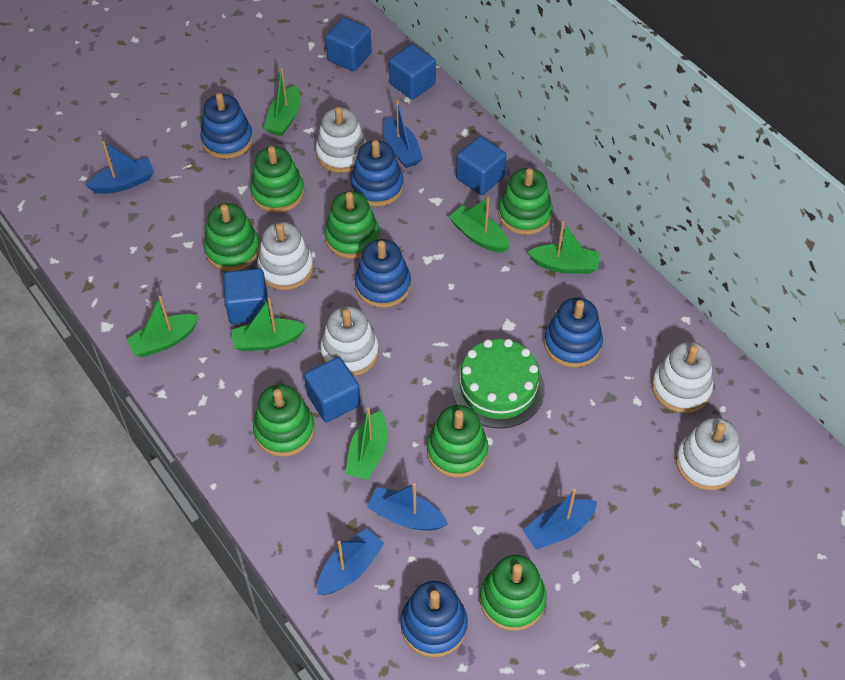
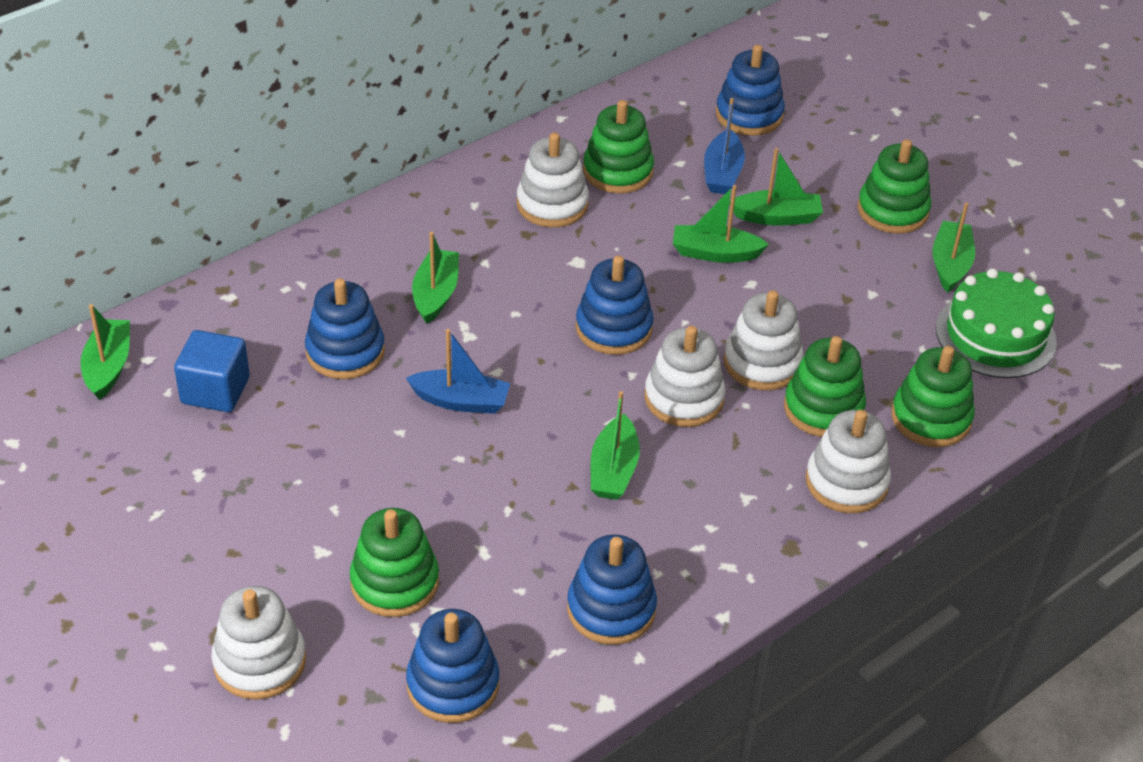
blue boat: [85,141,154,194] [317,528,384,595] [367,483,448,531] [384,100,423,168] [522,489,597,550] = 5 -> [406,329,510,414] [704,98,745,194] = 2
blue cube: [223,268,269,324] [304,357,360,422] [325,17,372,71] [389,44,436,100] [456,136,506,195] = 5 -> [174,330,250,412] = 1
green stacking toy: [204,203,260,271] [250,146,304,213] [253,384,315,457] [324,191,379,259] [427,405,488,478] [480,555,547,631] [498,168,553,235] = 7 -> [350,508,439,617] [583,100,654,194] [784,336,866,437] [857,139,931,234] [891,346,975,447] = 5

